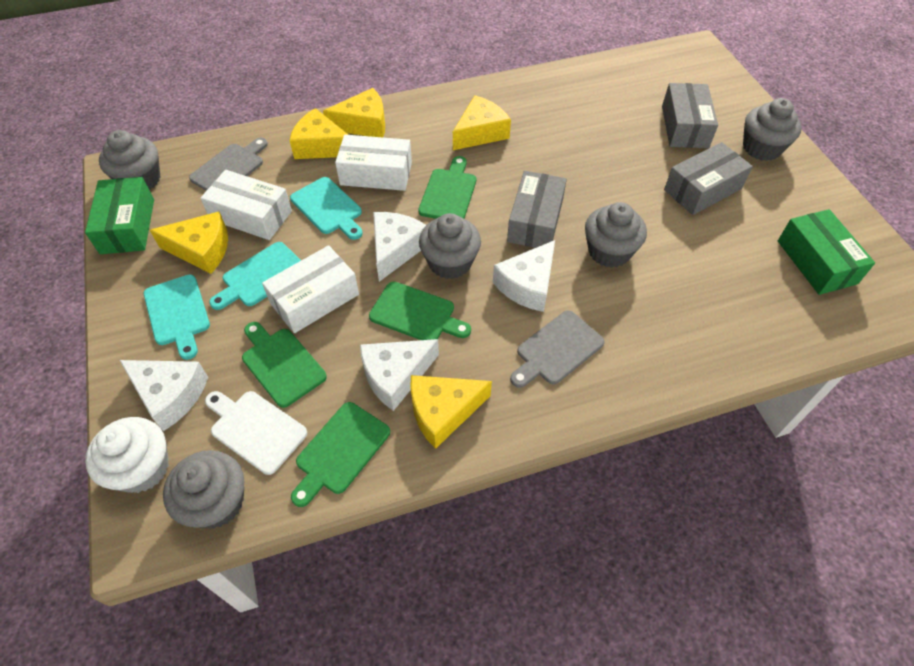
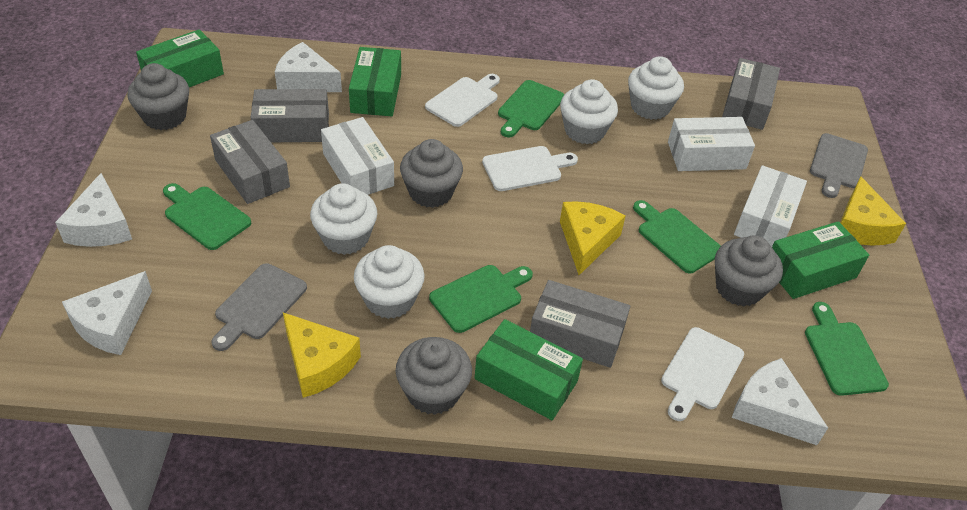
green box: [85,177,154,254] [778,209,875,295] = 2 -> [136,29,224,87] [349,47,401,116] [475,319,583,420] [772,221,869,299] = 4
green cutting board: [242,322,327,408] [291,402,390,507] [369,281,471,340] [418,156,476,219] = 4 -> [163,183,251,250] [429,265,533,333] [498,80,564,137] [633,200,721,273] [805,302,889,396] = 5
grey box: [507,171,567,248] [662,83,718,148] [664,142,753,215] = 3 -> [210,120,290,204] [251,89,329,142] [530,280,630,368] [722,58,780,130] = 4
grey cupcake: [99,130,160,190] [163,450,244,529] [419,213,481,279] [585,202,647,268] [743,98,802,161] = 5 -> [127,63,189,130] [396,337,472,415] [400,139,463,208] [715,236,783,306] = 4
turquoise cutting board: [144,275,210,360] [209,242,301,310] [290,177,363,240] = 3 -> none = 0
white cupcake: [85,417,169,493] = 1 -> [310,183,377,255] [354,245,425,319] [560,79,618,144] [628,56,684,120] = 4
white cutting board: [205,391,307,475] = 1 -> [425,74,500,127] [482,146,578,191] [661,327,744,421] = 3
yellow cheese: [150,212,228,274] [289,108,348,159] [323,88,385,137] [410,375,492,449] [453,95,511,150] = 5 -> [283,313,361,398] [560,201,626,275] [840,176,906,246] = 3

